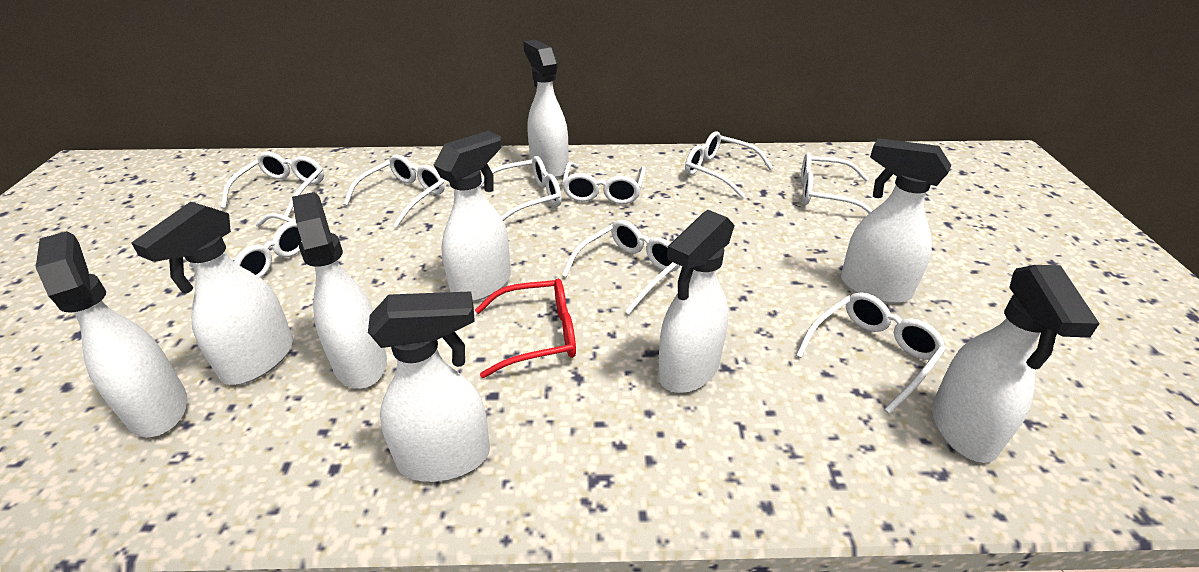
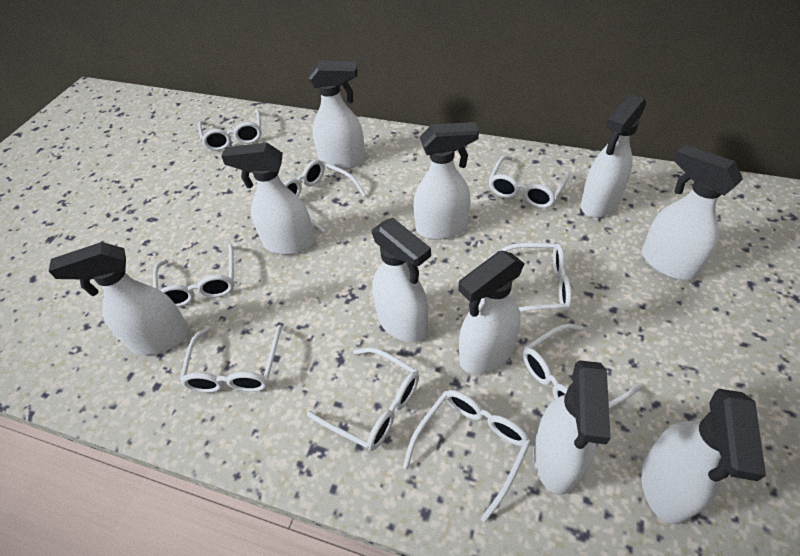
red glasses: [475,279,576,378] = 1 -> none = 0
white spray bottle: [36,231,187,437] [131,202,293,385] [292,192,387,389] [368,291,490,482] [434,131,511,302] [523,40,568,178] [658,210,735,393] [841,138,951,303] [932,265,1100,463] = 9 -> [49,242,189,355] [221,143,315,255] [309,61,365,170] [372,218,431,342] [414,122,479,240] [458,250,525,374] [533,360,611,494] [581,94,646,218] [641,389,766,524] [642,145,743,280] = 10

